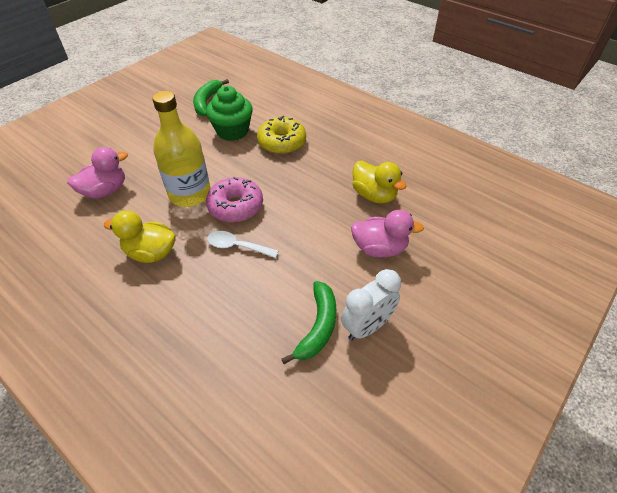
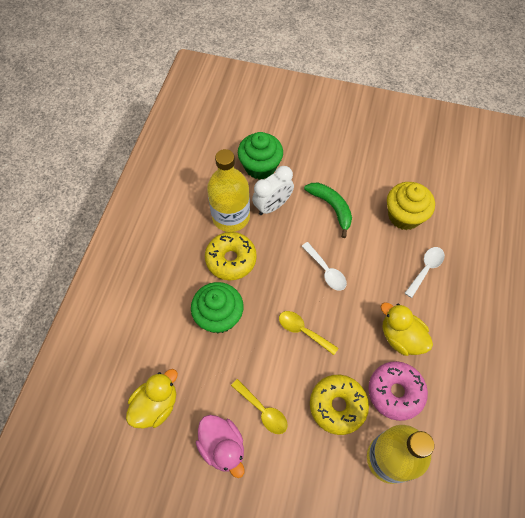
green banana: [193,79,229,116] [282,281,336,364] = 2 -> [304,183,352,238] = 1
green cupcake: [206,86,253,141] = 1 -> [191,282,244,333] [238,132,283,179] = 2
pink duck: [67,147,128,199] [351,210,424,257] = 2 -> [196,415,245,478] = 1
white spoon: [207,231,278,258] = 1 -> [302,242,347,291] [405,247,445,298] = 2
yellow bottle: [152,91,211,207] = 1 -> [207,149,250,232] [367,425,434,484] = 2
yellow cupcake: none = 0 -> [387,182,435,230] = 1
yellow donut: [257,116,306,154] = 1 -> [205,232,257,280] [310,375,369,435] = 2
yellow spoon: none = 0 -> [231,379,288,434] [279,311,338,355] = 2

